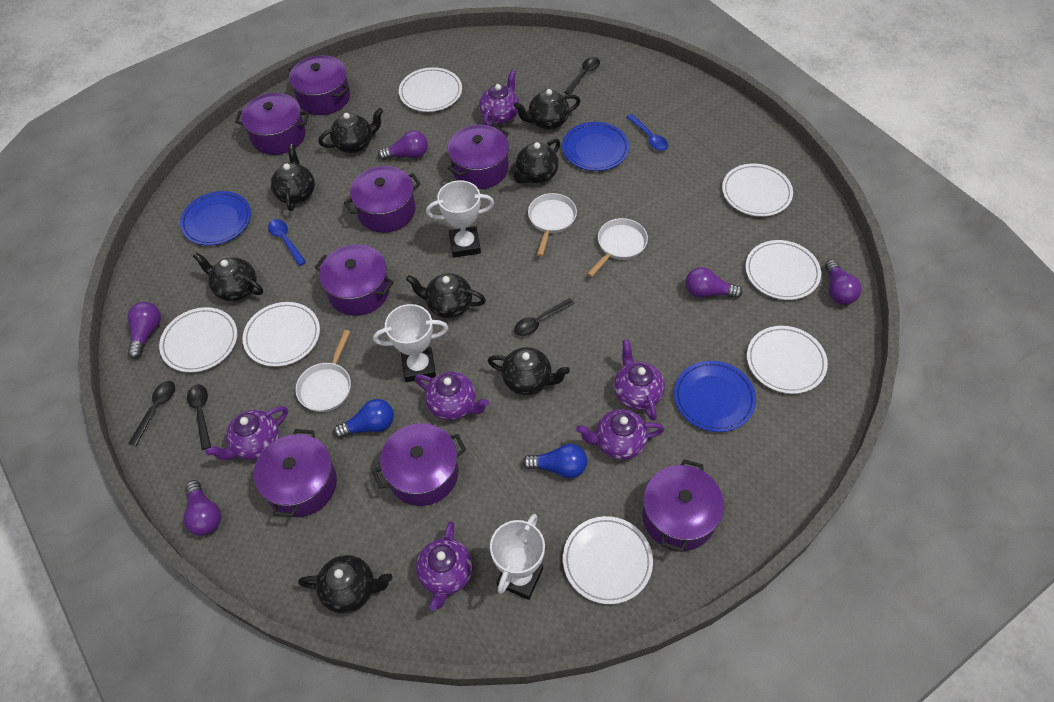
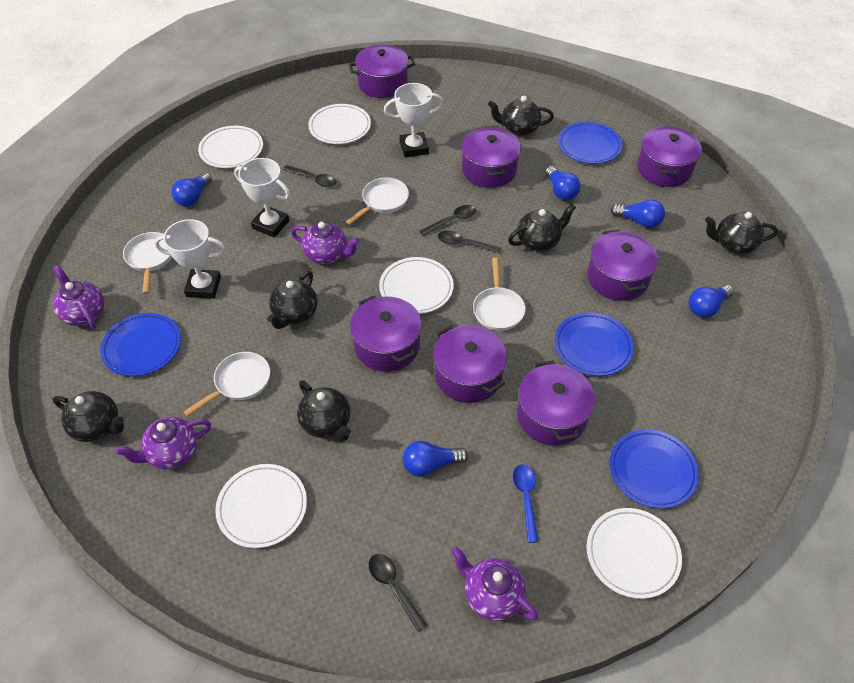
black teapot: [193,252,263,301] [271,144,315,211] [298,555,392,613] [318,108,383,153] [406,273,486,318] [488,347,570,395] [510,139,560,184] [514,89,580,130] = 8 -> [52,391,124,442] [267,271,318,329] [297,380,351,441] [488,96,554,136] [508,204,576,251] [705,212,778,254] = 6
blue light bulb: [333,399,394,439] [522,444,587,478] = 2 -> [171,172,212,207] [403,441,468,477] [545,166,581,200] [610,199,665,228] [689,285,734,318] = 5
blue plate: [180,191,251,246] [562,122,629,171] [674,361,756,432] = 3 -> [100,313,181,377] [554,312,634,376] [558,122,622,164] [609,429,699,509] = 4
blue spoon: [268,219,306,266] [626,114,668,151] = 2 -> [513,464,538,543] = 1
purple light bulb: [128,302,161,359] [183,480,221,536] [378,131,428,160] [686,267,742,298] [825,259,862,305] = 5 -> none = 0
purple pot: [235,93,309,155] [254,429,337,517] [289,55,350,115] [315,244,394,316] [344,166,421,233] [372,423,466,506] [448,125,509,189] [642,459,724,552] = 8 -> [349,44,415,98] [350,295,422,372] [433,325,507,403] [461,127,521,188] [517,361,595,446] [588,229,658,301] [637,126,702,187] = 7
purple teapot: [205,406,288,460] [415,372,489,420] [416,521,473,611] [479,69,519,126] [576,409,664,460] [614,339,665,420] = 6 -> [53,265,104,329] [115,417,211,469] [291,221,360,264] [451,547,538,621] = 4
white pan: [295,330,351,412] [528,193,577,256] [587,218,648,277] = 3 -> [123,232,172,294] [184,352,270,417] [346,178,409,225] [473,257,526,331] = 4
white plate: [159,307,237,373] [243,302,320,367] [399,67,462,112] [563,516,653,604] [722,164,793,217] [745,240,821,300] [747,326,828,394] = 7 -> [198,126,263,168] [215,464,307,548] [308,104,371,144] [379,257,454,314] [587,508,682,599] = 5

